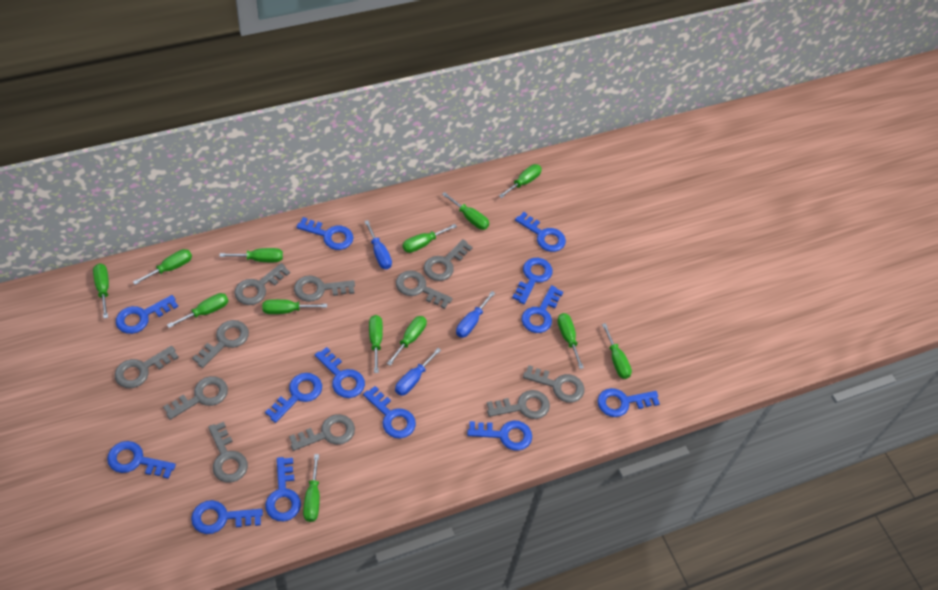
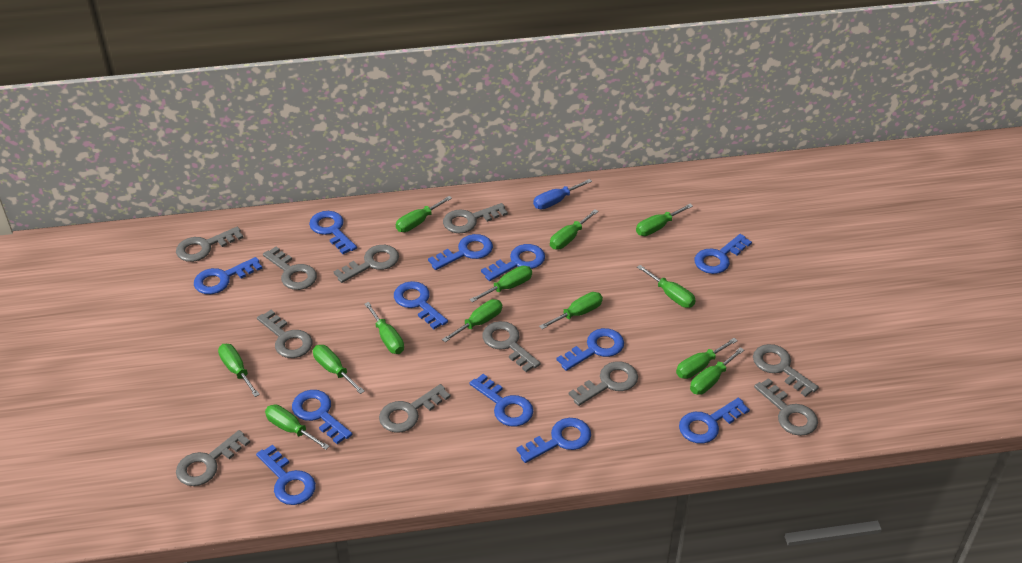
blue key: [107,441,176,479] [116,295,178,334] [191,500,263,534] [265,373,322,423] [265,457,301,521] [296,217,353,250] [315,347,365,398] [363,386,416,439] [467,421,532,451] [512,258,552,304] [515,212,566,252] [522,285,563,333] [597,388,660,417] = 13 -> [194,257,263,294] [256,444,316,505] [292,390,352,444] [309,211,357,254] [394,281,448,329] [428,234,493,270] [470,374,533,427] [481,244,545,281] [516,418,591,463] [556,328,624,371] [679,398,750,444] [694,234,752,274] = 12
blue screwdriver: [364,220,392,269] [395,348,441,396] [456,291,495,338] = 3 -> [533,179,592,209] = 1

